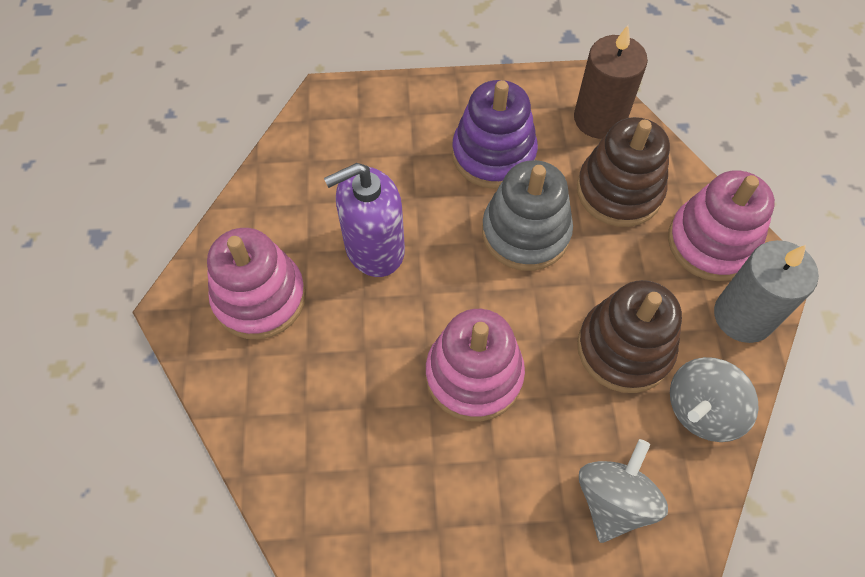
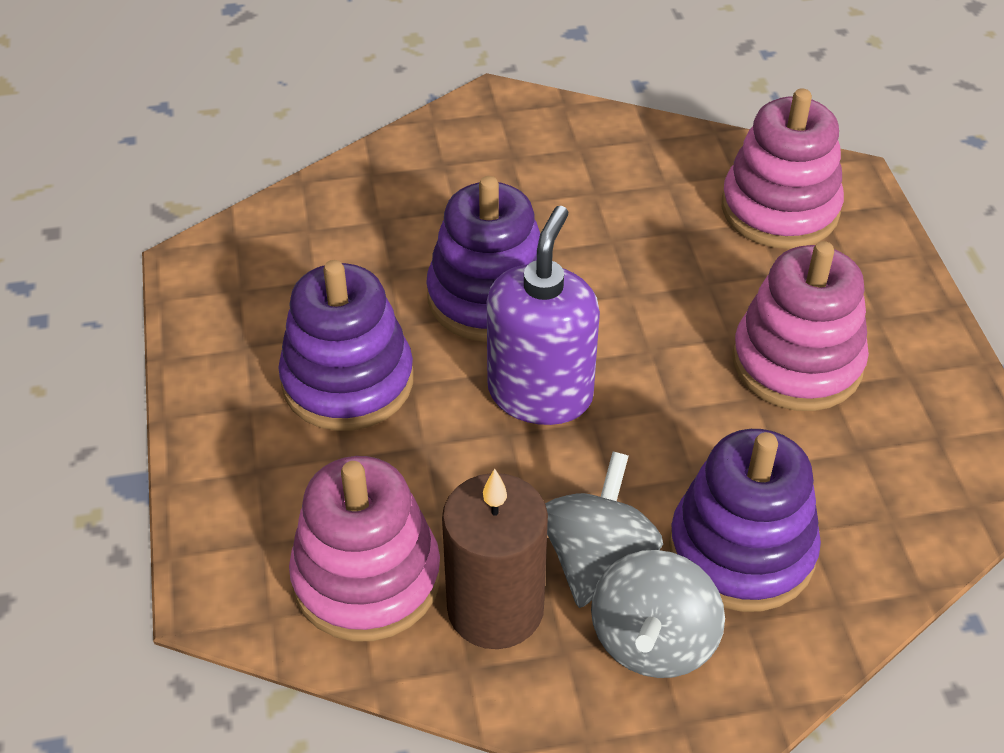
brown stacking toy: [577,117,670,227] [577,280,682,393] = 2 -> none = 0
grey candle: [714,240,819,343] = 1 -> none = 0
grey stacking toy: [482,160,573,271] = 1 -> none = 0
purple stacking toy: [452,80,538,189] = 1 -> [278,260,413,431] [426,176,540,342] [669,429,821,612] = 3

